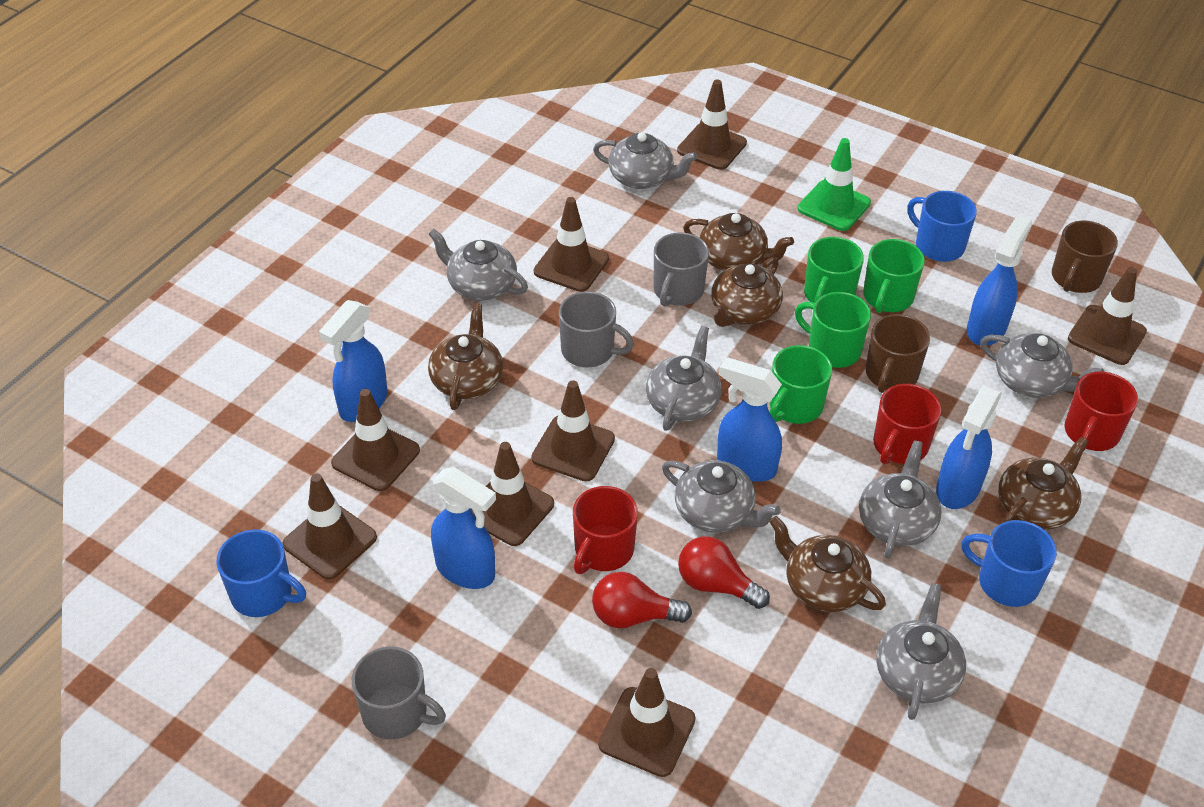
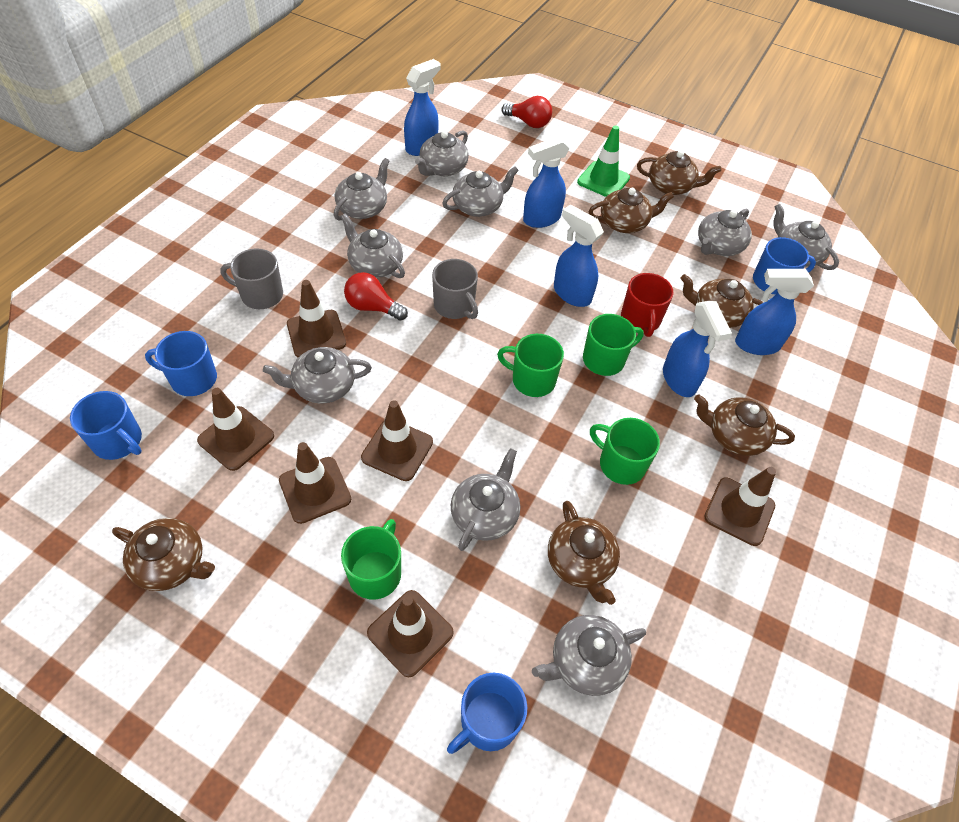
blue mug: [216,529,306,617] [907,191,977,262] [961,520,1057,607] = 3 -> [70,391,142,460] [145,331,217,396] [447,673,527,754] [753,237,816,294] = 4
brown mug: [866,314,930,393] [1052,221,1118,293] = 2 -> none = 0
brown teapot: [428,303,503,410] [683,213,794,271] [711,257,783,327] [769,516,886,612] [998,437,1089,530] = 5 -> [112,518,215,591] [548,501,620,605] [588,188,674,233] [637,151,721,195] [680,274,764,328] [694,394,795,456] = 6
brown traffic cone: [283,473,377,579] [331,389,420,491] [471,442,554,546] [531,380,615,481] [534,197,609,292] [598,668,696,777] [677,79,747,170] [1068,267,1147,365] = 8 -> [197,388,274,471] [279,442,351,524] [287,280,346,358] [361,400,433,481] [367,590,454,677] [704,467,776,546] = 6
grey mug: [352,646,446,740] [559,291,634,368] [654,232,709,307] = 3 -> [220,248,283,309] [432,259,478,319] = 2
grey teapot: [429,229,528,300] [593,132,698,189] [646,326,722,431] [662,460,781,533] [859,440,942,558] [876,583,966,720] [980,333,1104,398] = 7 -> [263,347,372,404] [334,158,390,221] [341,214,405,278] [415,130,469,176] [442,166,519,217] [451,448,520,551] [532,615,646,696] [698,209,752,256] [773,204,839,270] = 9
red mug: [573,486,638,574] [873,384,941,464] [1065,372,1138,451] = 3 -> [621,273,674,337] = 1

